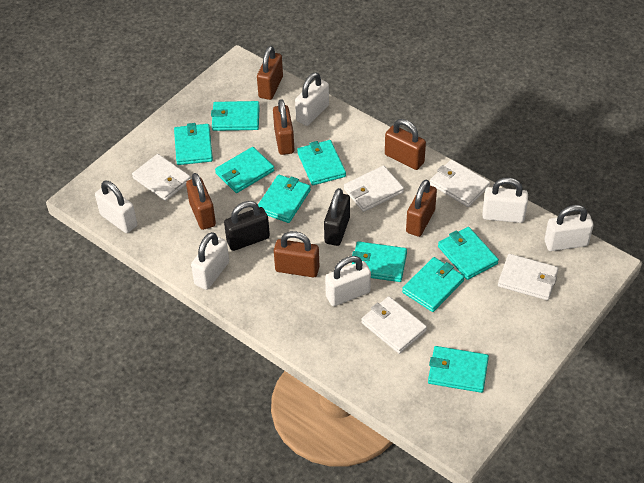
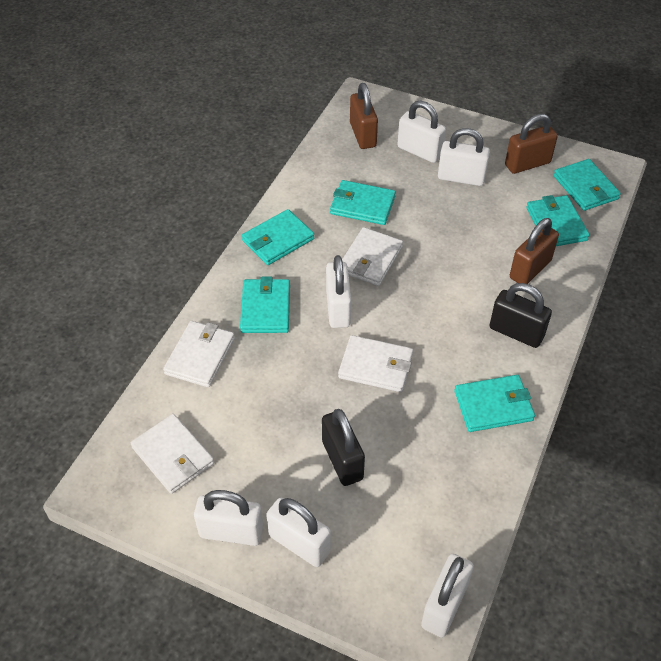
brown padlock: [186,173,216,230] [257,46,283,100] [273,99,294,155] [274,231,320,277] [385,119,426,170] [406,180,437,237] = 6 -> [350,83,378,149] [505,114,558,174] [510,218,559,284] = 3
turquoise wallet: [174,123,213,165] [211,101,260,131] [215,147,274,193] [258,175,311,223] [297,140,346,185] [352,241,407,282] [402,257,465,312] [428,346,489,393] [438,227,499,280] = 9 -> [240,276,290,333] [242,209,314,265] [330,180,396,225] [454,375,535,432] [526,195,590,246] [553,159,621,211] = 6
white wallet: [132,154,191,201] [344,165,404,212] [361,296,427,354] [430,160,490,207] [498,254,559,300] = 5 -> [131,414,214,494] [163,321,235,387] [338,335,413,392] [342,227,403,286] = 4

